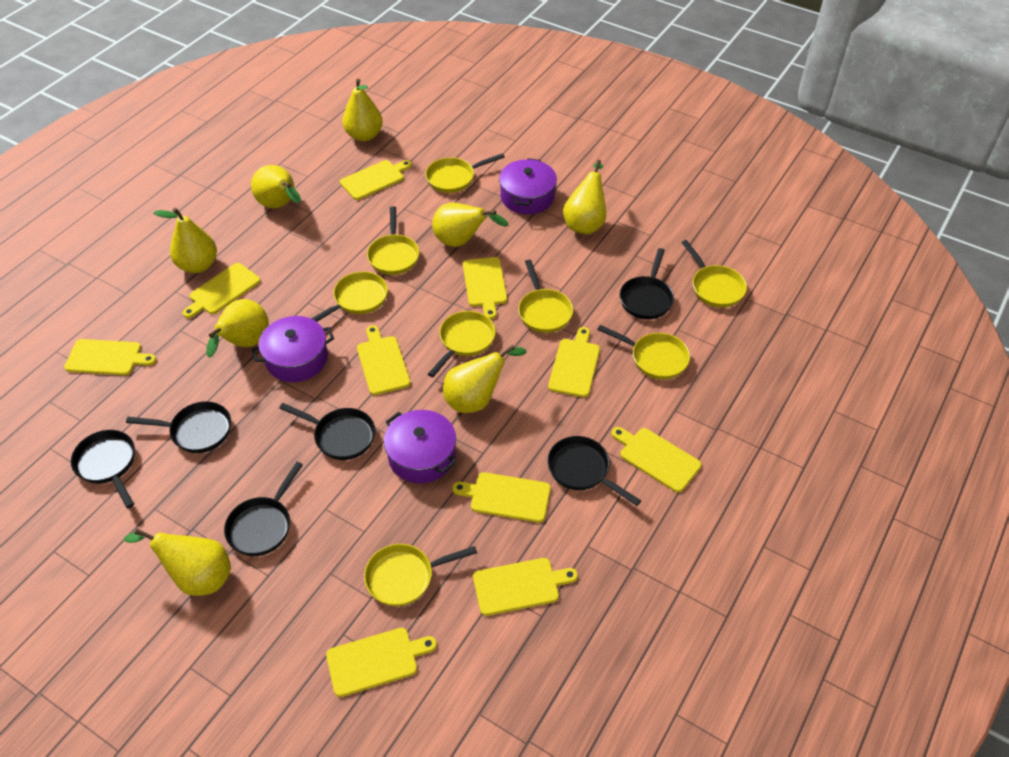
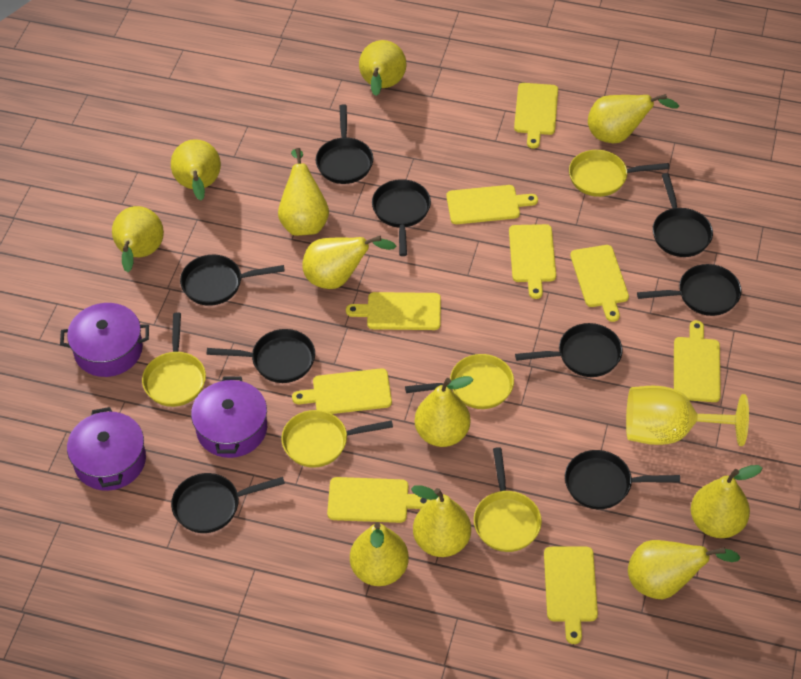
black pan: [71,430,135,508] [126,401,231,453] [224,462,303,556] [279,403,375,460] [547,436,641,506] [620,248,674,319] = 6 -> [171,473,285,533] [180,255,285,306] [207,329,315,383] [316,104,373,184] [372,179,431,256] [515,323,623,377] [565,450,680,509] [637,264,741,316] [653,173,713,257] = 9
yellow cutting board: [64,339,156,375] [182,263,260,318] [326,628,437,697] [340,160,412,200] [357,325,411,395] [452,472,551,523] [463,257,507,319] [473,558,578,616] [548,327,600,397] [611,427,702,493] = 10 -> [292,368,392,414] [327,477,431,523] [346,292,441,330] [446,185,538,224] [509,224,556,299] [514,83,558,149] [544,547,598,644] [570,245,629,322] [674,320,721,402] = 9
yellow goblet: none = 0 -> [626,386,749,446] = 1
yellow pan: [311,272,388,322] [364,544,477,607] [367,206,420,275] [425,153,505,193] [428,311,496,377] [518,260,573,333] [597,325,690,380] [681,240,747,308] = 8 -> [142,312,206,407] [281,410,393,468] [405,354,514,409] [474,447,542,552] [569,150,669,197] = 5
yellow pear: [124,528,231,596] [153,208,217,273] [206,299,269,358] [251,165,301,208] [342,79,383,141] [432,203,509,247] [443,345,526,413] [563,160,606,234] = 8 -> [112,206,164,272] [171,139,221,200] [278,148,329,236] [302,236,396,289] [350,522,409,586] [359,40,406,96] [411,485,471,557] [415,376,474,447] [588,94,679,143] [628,540,740,599] [691,465,762,538] = 11

